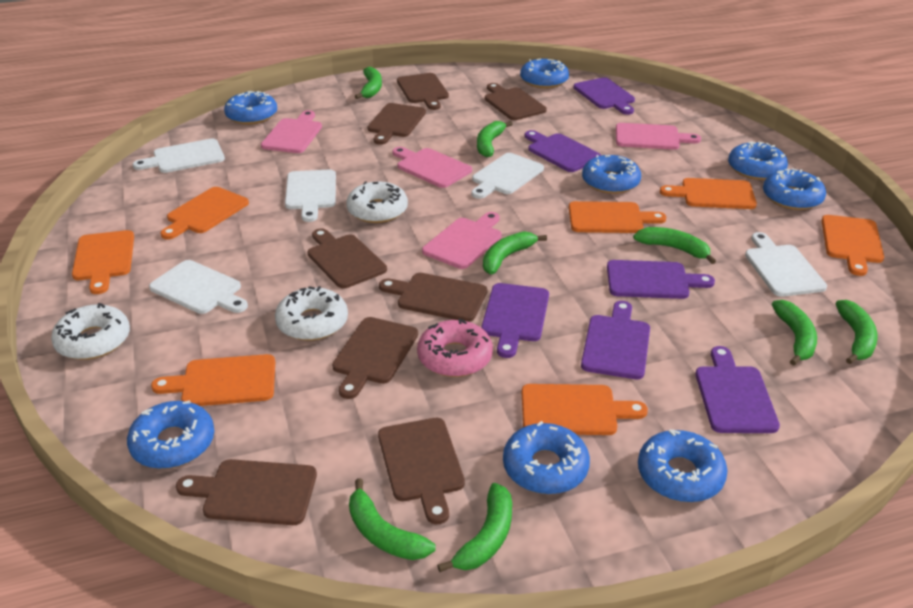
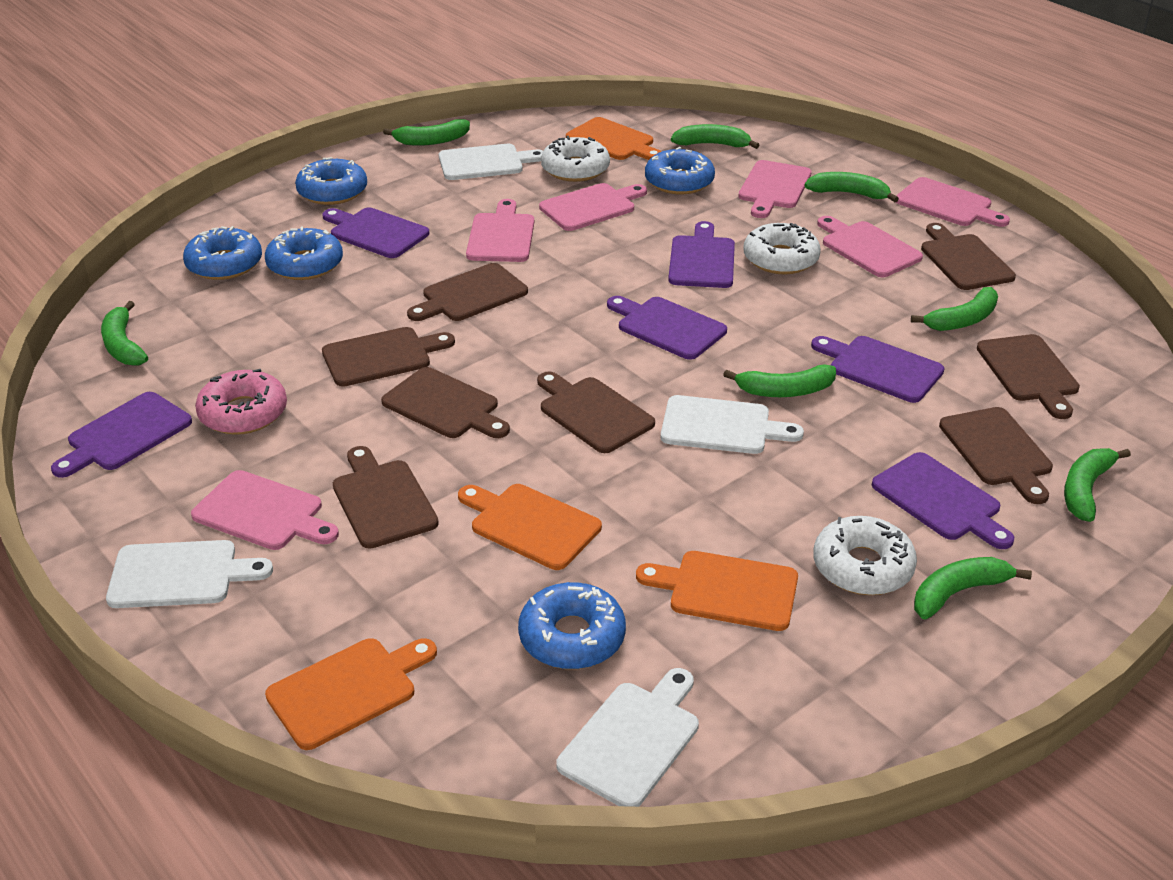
blue donut: [127,400,214,469] [224,91,277,125] [503,421,590,494] [520,59,569,88] [582,155,641,194] [638,429,727,502] [728,142,788,180] [763,168,826,210] = 8 -> [183,226,262,280] [265,226,343,280] [295,157,367,205] [518,582,626,669] [645,147,715,195] = 5
orange cutting board: [72,230,134,294] [151,354,275,406] [160,187,249,240] [522,384,648,435] [569,201,666,233] [660,178,757,209] [822,215,884,276] = 7 -> [265,638,437,750] [458,484,602,570] [566,117,662,160] [636,551,798,631] = 4
pink cutting board: [261,110,322,153] [392,147,472,188] [422,212,502,269] [616,123,701,150] = 4 -> [191,470,339,550] [466,199,534,262] [539,183,647,231] [738,160,812,218] [817,216,923,277] [896,177,1010,227] = 6
white cutting board: [133,139,225,173] [149,260,248,314] [285,169,336,222] [471,153,544,199] [745,232,827,297] = 5 -> [106,540,273,608] [439,144,543,180] [557,668,699,807] [661,395,804,454] = 4

